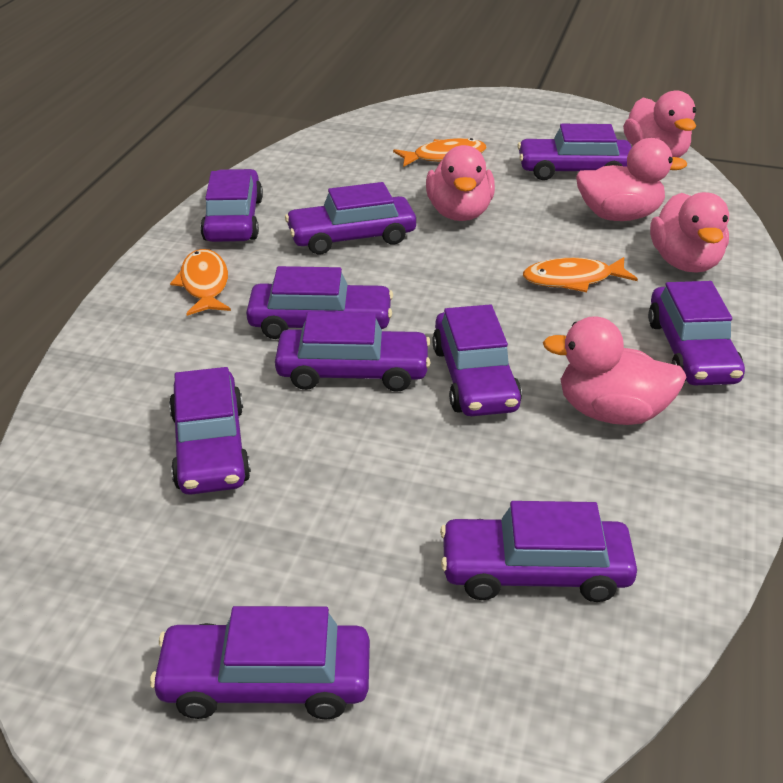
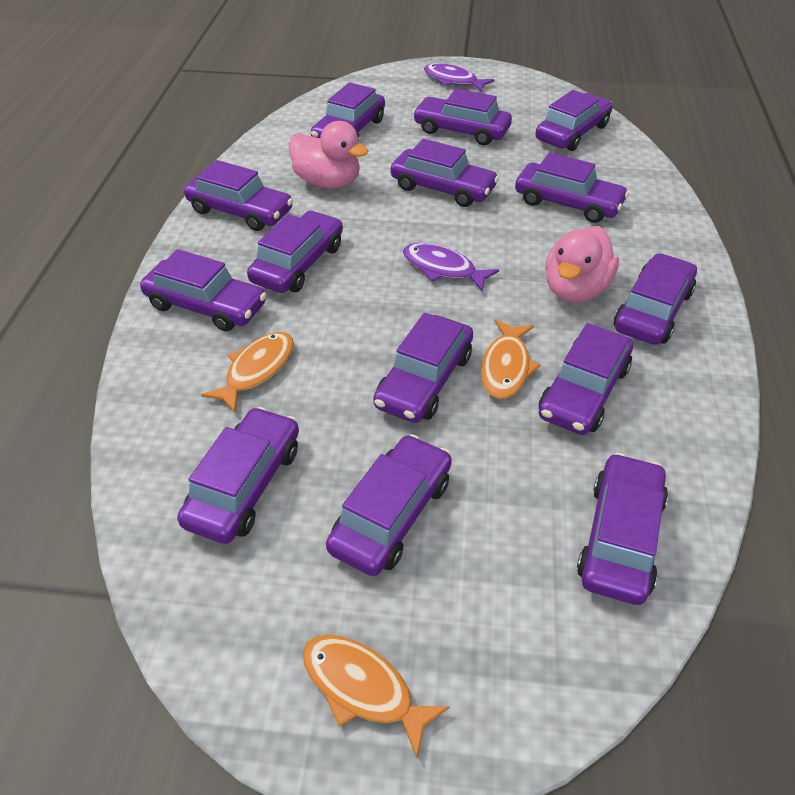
pink duck: [426,145,495,221] [543,316,686,425] [576,138,687,221] [623,90,696,158] [650,192,729,273] = 5 -> [289,121,368,189] [545,226,619,303] = 2
purple car: [150,606,370,720] [169,367,251,495] [200,169,263,242] [246,266,393,339] [275,312,431,392] [285,182,416,254] [432,304,522,416] [440,501,637,602] [517,124,632,180] [648,281,745,385] = 10 -> [140,249,266,332] [177,407,299,544] [184,160,293,231] [247,211,343,293] [311,82,385,138] [326,434,452,576] [373,313,473,423] [391,139,499,207] [413,88,512,145] [515,152,629,223] [535,90,613,151] [539,323,633,435] [577,453,668,605] [614,253,697,345] = 14
purple fish: none = 0 -> [403,243,499,291] [424,63,494,92] = 2

